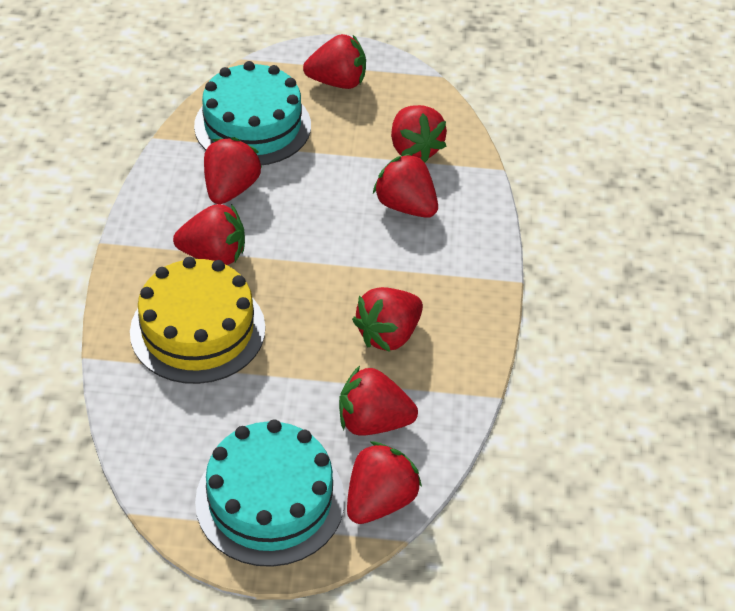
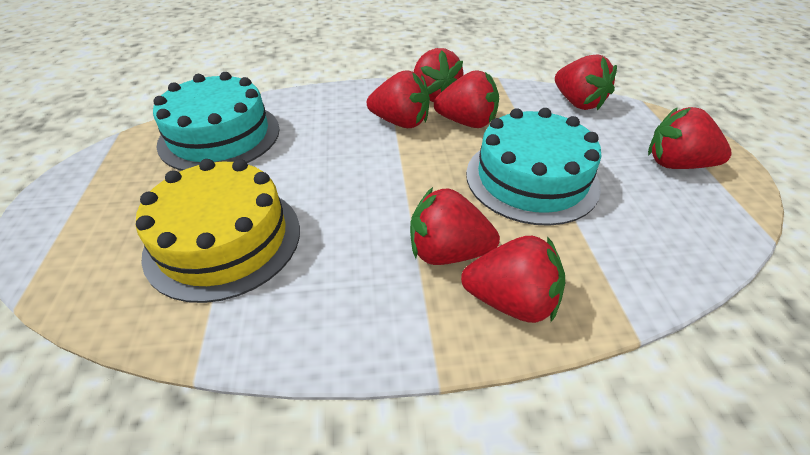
red strawberry: [173,204,245,265] [204,137,262,204] [303,34,366,89] [339,366,418,436] [347,441,422,524] [352,287,423,352] [373,153,438,218] [391,105,447,163] = 8 -> [367,70,430,128] [410,187,500,265] [414,48,463,102] [434,70,499,128] [461,236,565,323] [555,54,617,110] [648,107,731,169] = 7

